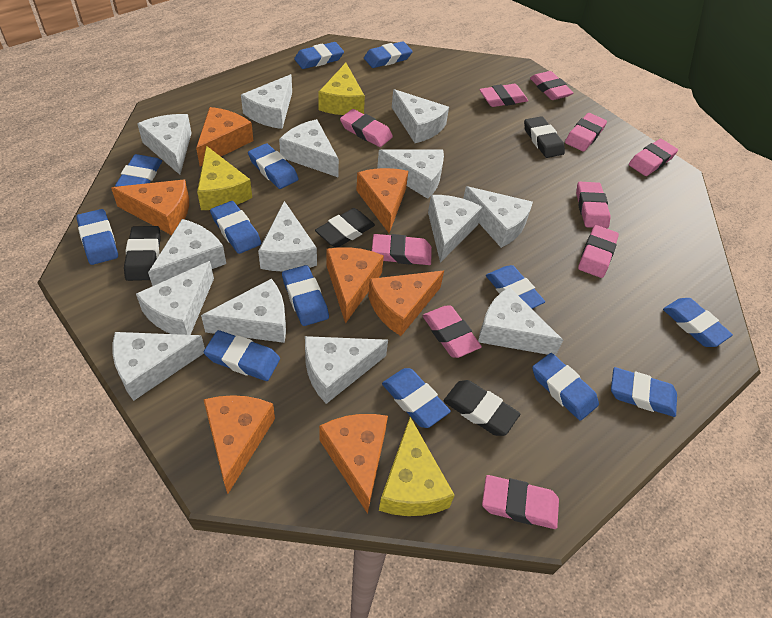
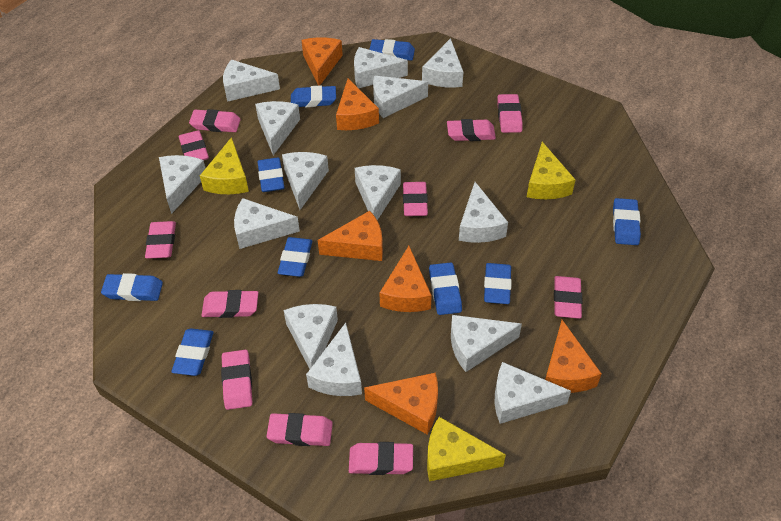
black eraser: [124,226,161,281] [315,208,375,248] [443,380,520,436] [524,116,565,158] = 4 -> none = 0
blue eraser: [76,209,118,265] [115,154,162,187] [204,330,280,381] [210,201,261,254] [248,143,299,189] [282,265,329,326] [294,42,344,69] [364,41,413,68] [382,368,451,428] [486,265,545,309] [532,353,599,421] [611,367,677,417] [663,298,733,347] = 13 -> [101,273,163,301] [171,328,214,376] [258,157,285,192] [278,237,313,277] [291,85,336,107] [369,39,415,61] [429,262,462,315] [484,263,512,304] [613,198,641,245] = 9
orange cheese: [111,179,189,235] [196,107,253,166] [203,395,275,494] [319,414,388,514] [327,247,384,324] [356,168,408,233] [368,271,444,336] = 7 -> [301,37,343,86] [318,211,383,261] [336,79,379,130] [364,373,438,435] [380,246,432,312] [545,320,602,393] = 6
pink eraser: [340,109,393,147] [372,234,432,265] [422,305,482,358] [479,84,528,107] [482,475,559,529] [530,71,573,100] [565,113,607,152] [576,182,611,228] [578,225,619,278] [629,139,678,176] = 10 -> [145,221,176,259] [179,130,209,160] [189,109,241,132] [201,290,258,318] [221,350,252,410] [267,413,333,446] [349,442,413,475] [403,182,428,216] [447,119,496,141] [497,94,523,133] [554,276,582,319] = 11

